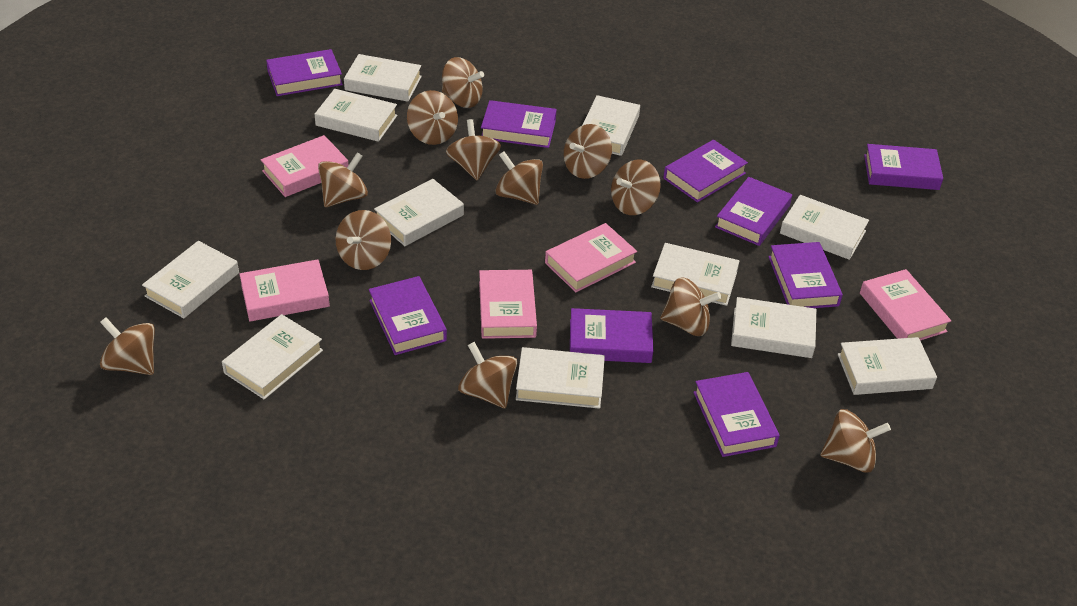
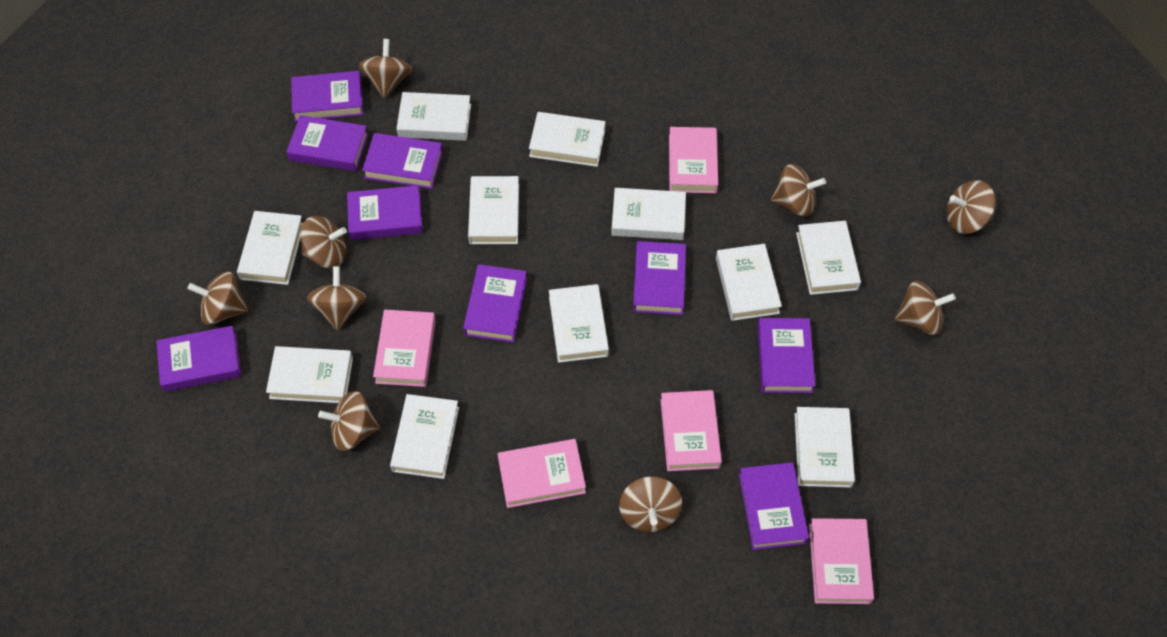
brown spinning top: [100,317,155,375] [318,152,368,207] [336,210,391,270] [407,90,458,145] [442,57,484,108] [446,119,501,180] [458,342,517,408] [495,151,543,205] [564,124,612,179] [611,160,661,215] [660,278,721,336] [820,409,891,472] = 12 -> [188,271,248,325] [300,216,347,268] [307,266,366,331] [318,391,380,451] [359,39,412,98] [619,476,682,532] [771,164,826,217] [895,281,956,335] [946,180,996,234] = 9

